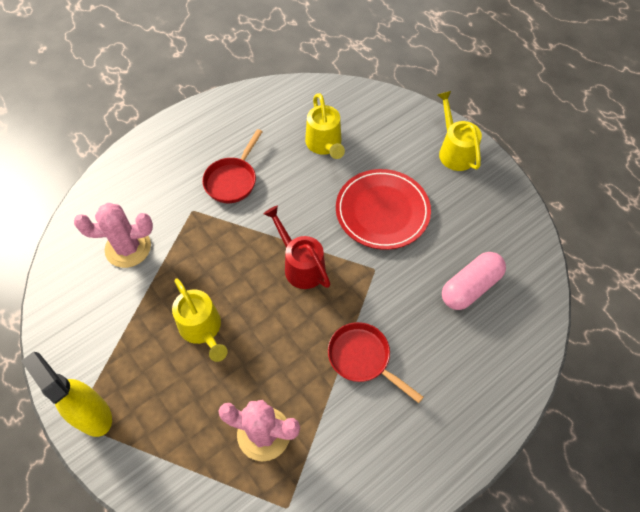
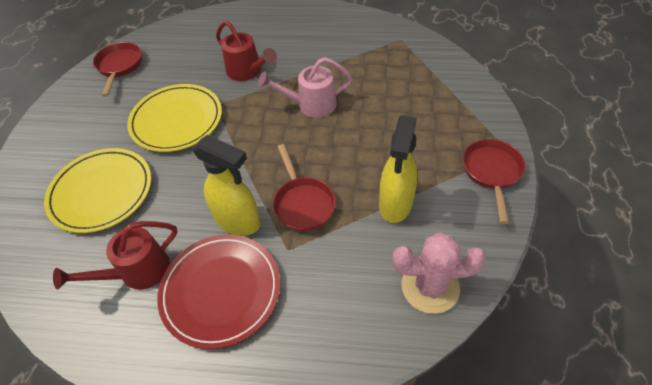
pink cactus: [74,203,153,268] [218,400,300,461] = 2 -> [393,232,486,314] = 1
pink capsule: [442,252,506,310] = 1 -> none = 0
pink watering can: none = 0 -> [258,57,353,118] = 1
red pan: [202,129,262,203] [328,322,424,403] = 2 -> [93,42,142,97] [273,144,336,232] [463,139,525,224] = 3
red watering can: [263,206,330,289] = 1 -> [53,221,177,290] [216,21,277,81] = 2
yellow plate: none = 0 -> [44,148,151,233] [127,84,222,152] = 2
yellow spray bottle: [21,352,112,437] = 1 -> [192,135,260,236] [379,115,418,223] = 2
yellow watering can: [172,278,228,362] [305,93,345,159] [437,91,482,171] = 3 -> none = 0

